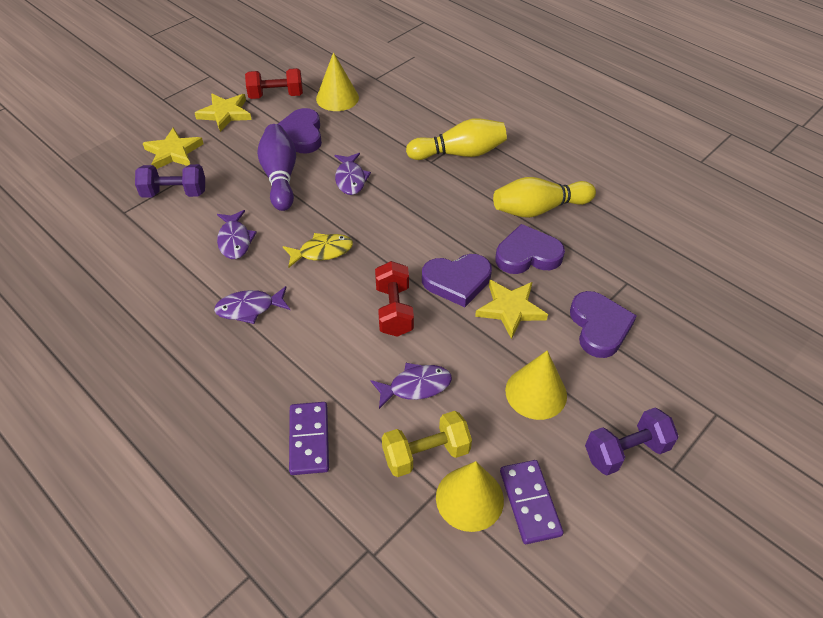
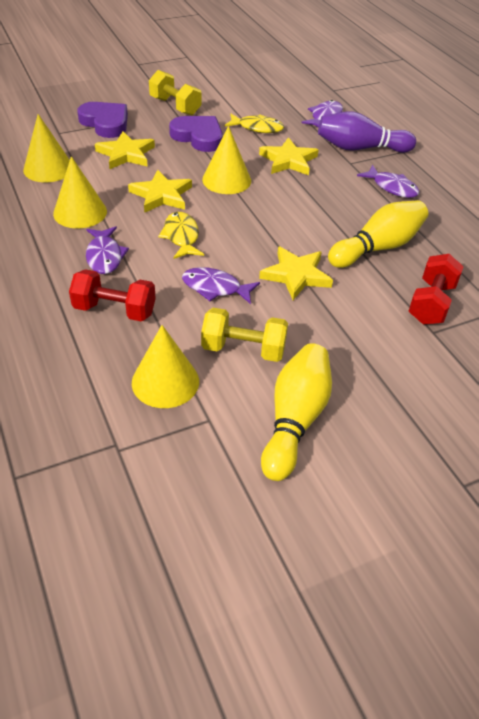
purple domino: [289,402,329,475] [500,460,563,544] = 2 -> none = 0
purple dumbbell: [135,164,205,198] [585,408,679,475] = 2 -> none = 0
purple heart: [278,108,322,154] [422,254,492,307] [495,224,565,274] [570,291,637,358] = 4 -> [77,102,128,138] [169,116,223,152] = 2
yellow cone: [316,52,359,111] [436,461,504,532] [505,350,567,420] = 3 -> [23,114,70,182] [53,156,107,228] [132,325,199,408] [202,126,251,194] = 4
yellow dumbbell: [382,411,472,477] = 1 -> [149,70,201,115] [201,308,288,362] = 2
yellow fish: [283,233,353,268] = 1 -> [158,212,204,259] [225,114,284,133] = 2
yellow star: [143,128,203,169] [195,94,252,132] [475,280,548,339] = 3 -> [95,131,155,169] [128,170,192,213] [259,137,319,175] [259,246,333,300] = 4

